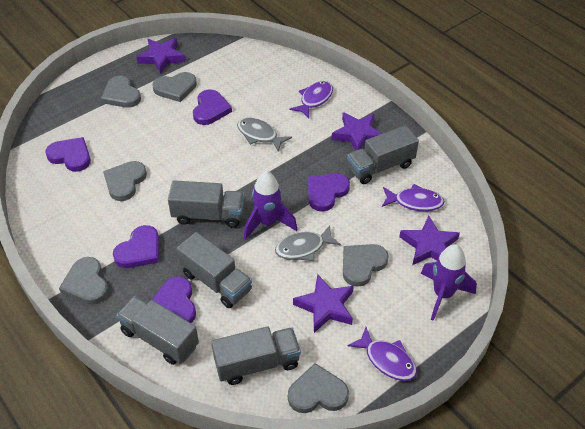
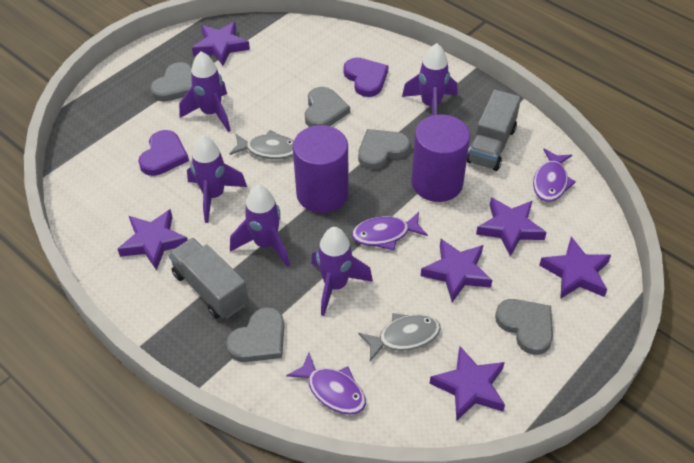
grey heart: [59,257,109,305] [101,76,141,108] [103,161,147,201] [152,72,197,102] [288,363,349,413] [343,244,389,287] = 6 -> [151,62,192,102] [226,307,284,362] [305,87,350,127] [358,129,410,169] [495,299,553,355] = 5
grey truck: [116,296,199,365] [168,180,244,228] [177,232,252,308] [211,326,301,385] [347,125,419,184] = 5 -> [168,238,248,319] [467,90,521,171] = 2
purple cylinder: none = 0 -> [293,125,349,213] [412,115,470,202] = 2
purple heart: [45,137,91,172] [113,225,159,268] [152,276,196,323] [193,90,232,125] [308,173,350,211] = 5 -> [138,130,189,176] [344,58,388,97] = 2
purple rocket: [244,171,297,240] [421,244,477,321] = 2 -> [179,51,231,132] [187,135,247,223] [230,185,290,267] [311,227,373,316] [402,43,458,116] = 5
purple star: [136,38,185,74] [293,274,354,333] [332,112,383,151] [399,216,460,265] = 4 -> [118,209,188,271] [192,22,250,66] [421,239,492,302] [429,346,505,421] [476,197,547,257] [539,237,611,299] = 6

